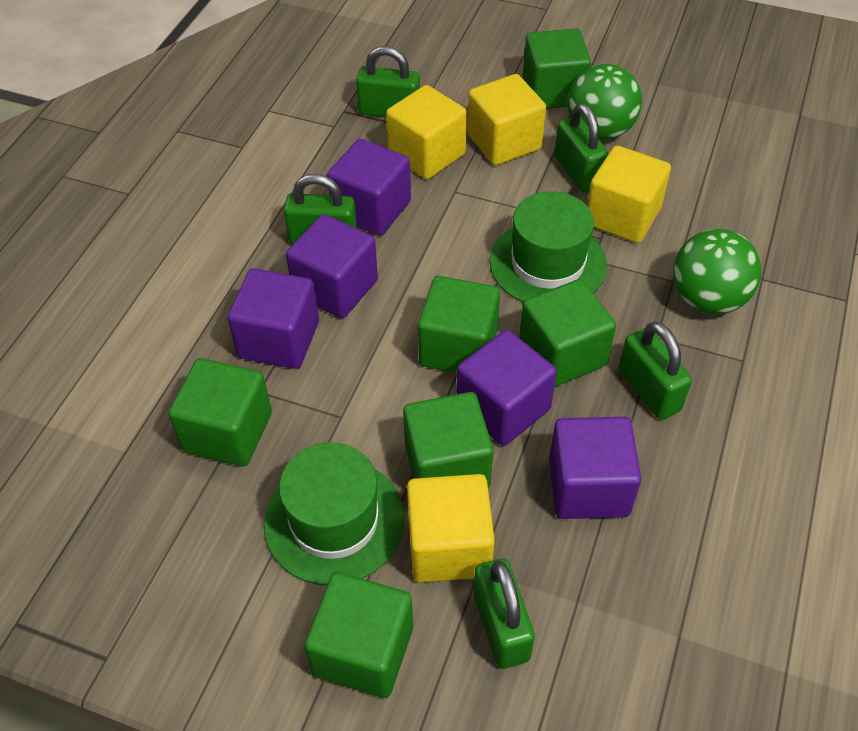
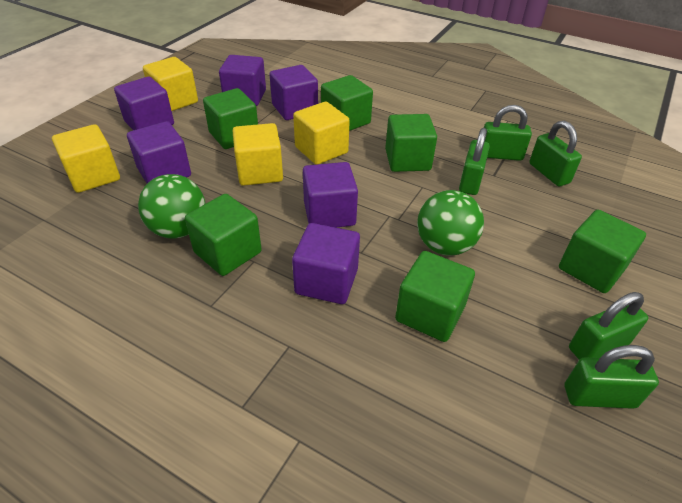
green hat: [264,442,405,585] [490,191,607,302] = 2 -> none = 0
purple cube: [228,268,319,369] [286,214,378,318] [327,139,411,236] [456,330,557,446] [549,417,641,519] = 5 -> [114,77,174,130] [127,121,191,184] [219,55,266,106] [270,65,318,120] [292,223,360,304] [303,162,358,228] = 6

